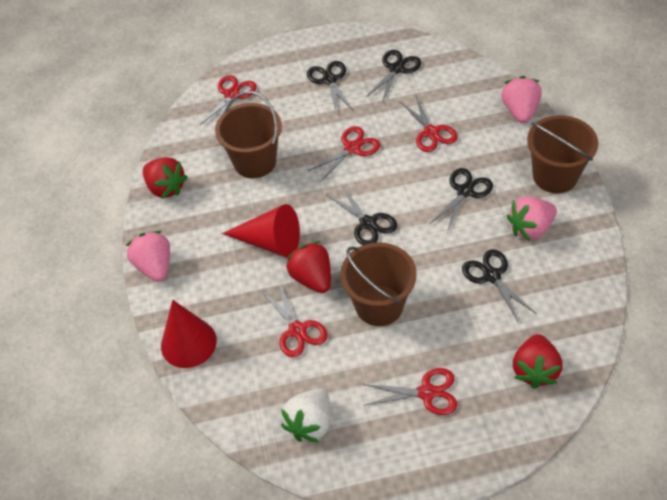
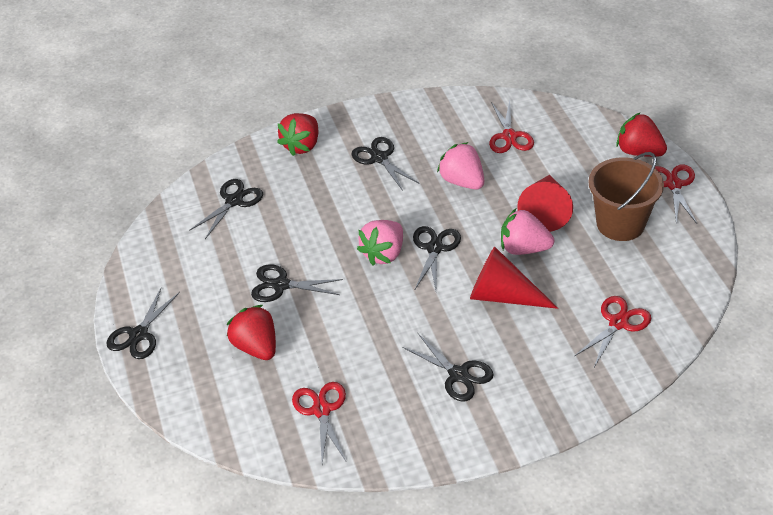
black scissors: [307,61,353,112] [327,184,397,245] [366,50,421,102] [430,168,493,232] [462,249,536,323] = 5 -> [107,288,180,359] [189,179,263,239] [251,264,343,302] [351,137,420,191] [402,334,494,402] [413,226,461,290] = 6
brown bucket: [215,91,282,178] [340,242,417,326] [527,115,598,193] = 3 -> [589,152,664,241] = 1
red scissors: [200,75,257,125] [261,284,328,357] [308,126,380,182] [363,368,457,415] [401,96,458,152] = 5 -> [292,382,346,464] [489,100,534,153] [575,296,651,367] [655,164,697,224] = 4
white strawberry: [281,388,330,442] = 1 -> none = 0

